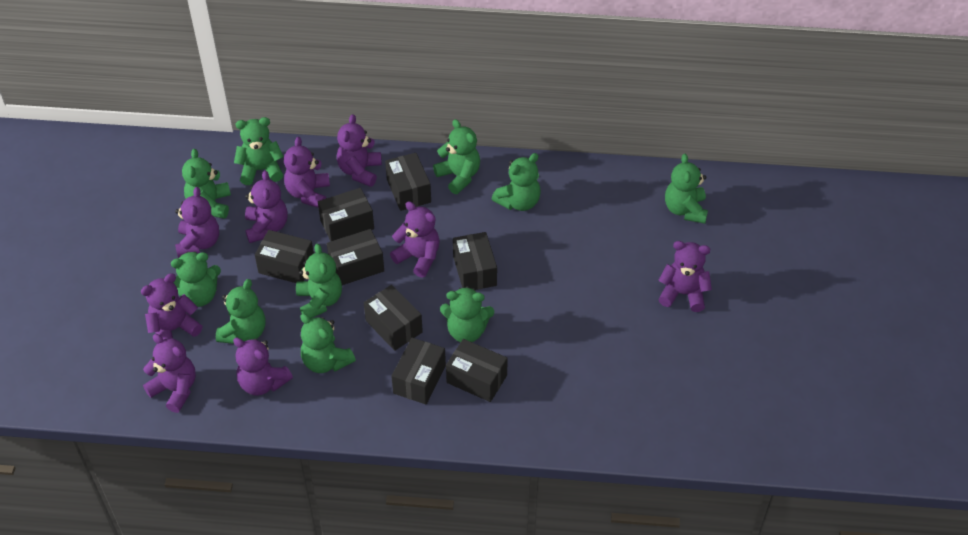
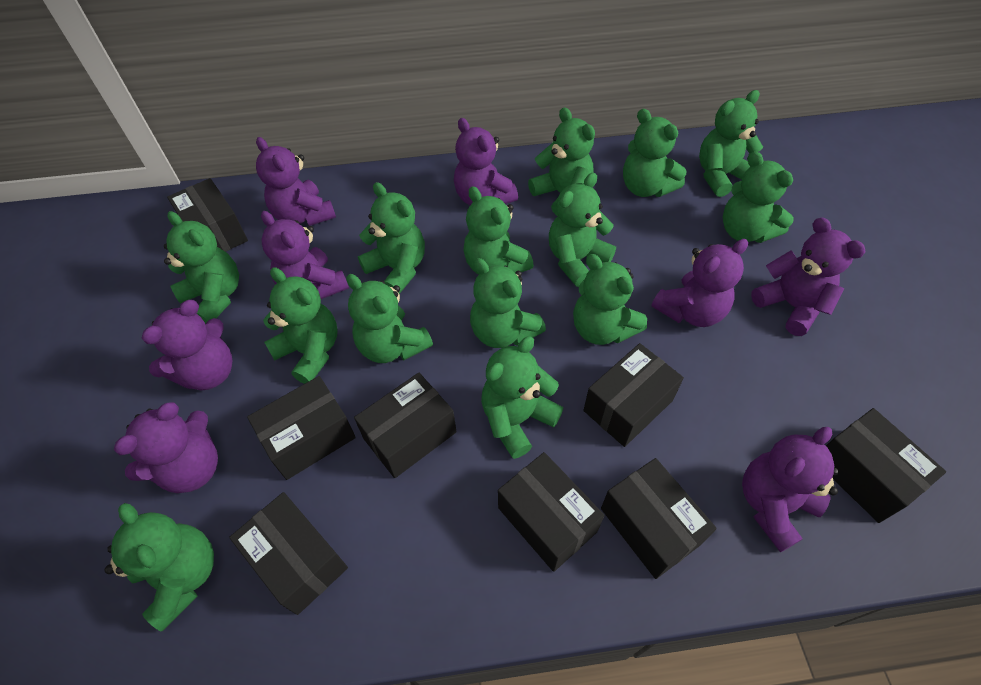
green teddy bear: [171,251,221,307] [182,149,231,219] [216,279,265,344] [234,117,284,185] [296,244,342,319] [300,314,356,373] [433,119,480,194] [440,286,494,342] [492,153,541,211] [665,154,708,224] = 10 -> [105,503,214,631] [164,211,239,324] [263,267,337,384] [347,274,433,363] [358,182,425,294] [463,186,534,274] [470,258,546,348] [481,336,563,459] [528,107,595,216] [549,173,616,287] [573,254,647,345] [623,109,687,197] [699,90,763,197] [723,151,794,243] = 14
purple teddy bear: [141,273,202,340] [143,334,196,413] [175,187,219,258] [233,338,293,396] [245,170,288,243] [284,137,330,208] [337,114,382,187] [390,201,440,277] [658,241,712,312] = 9 -> [114,402,218,493] [142,300,233,390] [256,137,336,226] [261,211,349,299] [454,118,518,205] [651,239,748,327] [742,427,838,552] [751,217,865,336] = 8

